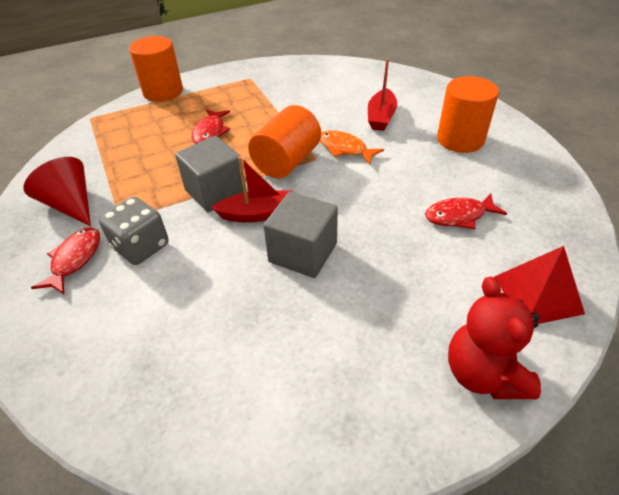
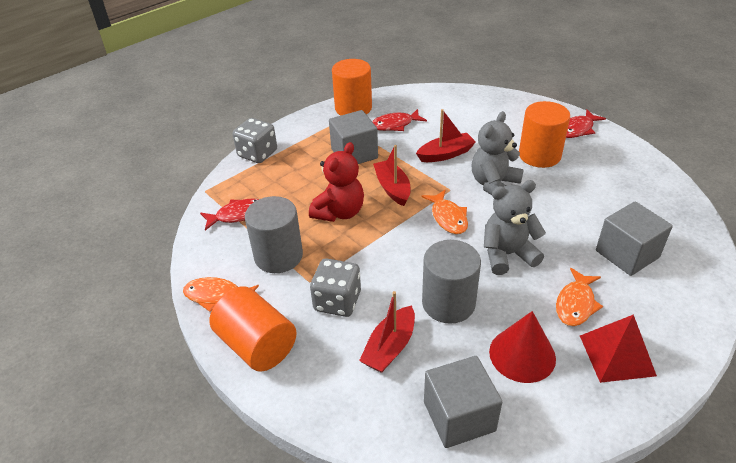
grey cube: [175,136,244,212] [263,192,338,278] = 2 -> [329,110,378,164] [424,356,502,448] [596,202,673,276] = 3
grey cylinder: none = 0 -> [245,196,303,273] [422,240,481,324] = 2
grey dice: [99,197,169,265] = 1 -> [233,118,277,163] [310,258,361,317] = 2
grey teddy bear: none = 0 -> [472,111,524,195] [484,180,546,275] = 2
orange fish: [320,130,384,165] = 1 -> [183,277,259,312] [422,190,468,234] [556,268,603,326] = 3
red boat: [211,156,293,222] [368,58,397,131] = 2 -> [359,291,415,373] [373,145,410,206] [416,109,476,162] = 3

